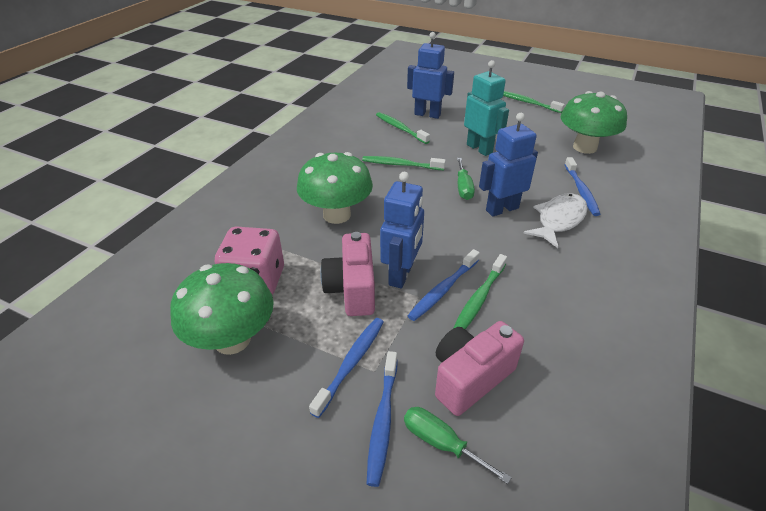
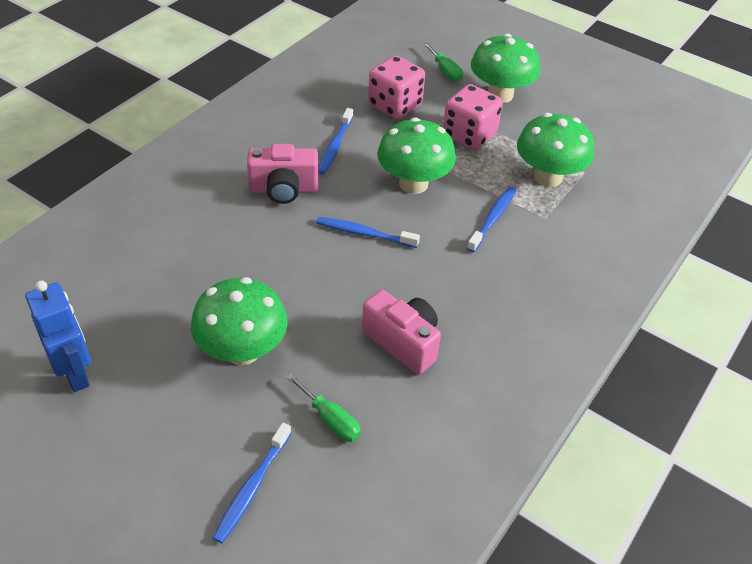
blue robot: [380,172,424,289] [407,32,454,119] [479,113,538,217] = 3 -> [26,281,91,392] = 1
green mushroom: [170,263,274,355] [297,152,373,224] [561,91,627,154] = 3 -> [191,277,288,365] [377,117,456,194] [471,34,540,103] [517,113,594,187] = 4
green toothbrush: [362,156,446,170] [376,112,430,144] [453,254,507,329] [503,91,565,113] = 4 -> none = 0
pink dice: [215,227,284,295] = 1 -> [368,55,425,119] [443,84,503,150] = 2
turquoise robot: [464,60,509,156] = 1 -> none = 0
white fish: [523,193,588,248] = 1 -> none = 0

